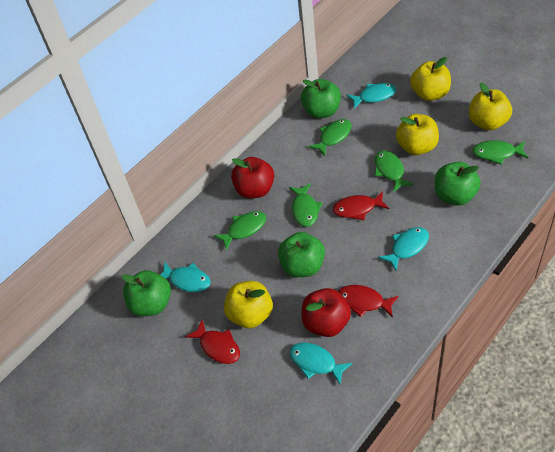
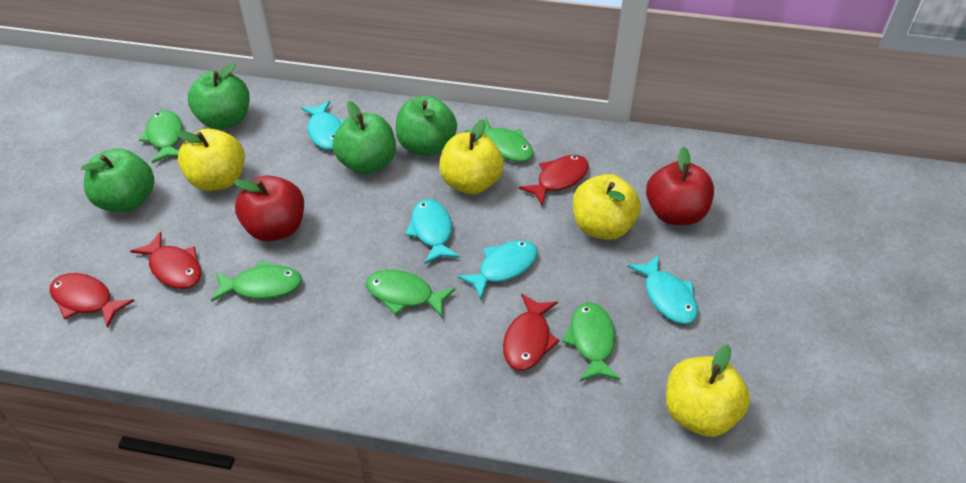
red fish: [185,320,240,364] [333,191,389,220] [338,285,399,318] = 3 -> [49,273,135,328] [130,232,201,289] [503,294,560,370] [519,155,589,206] = 4

